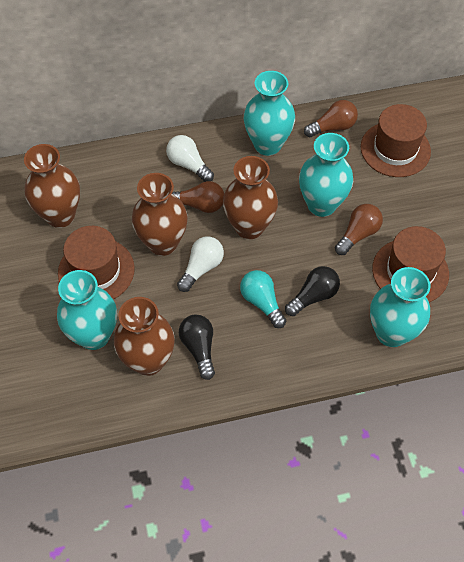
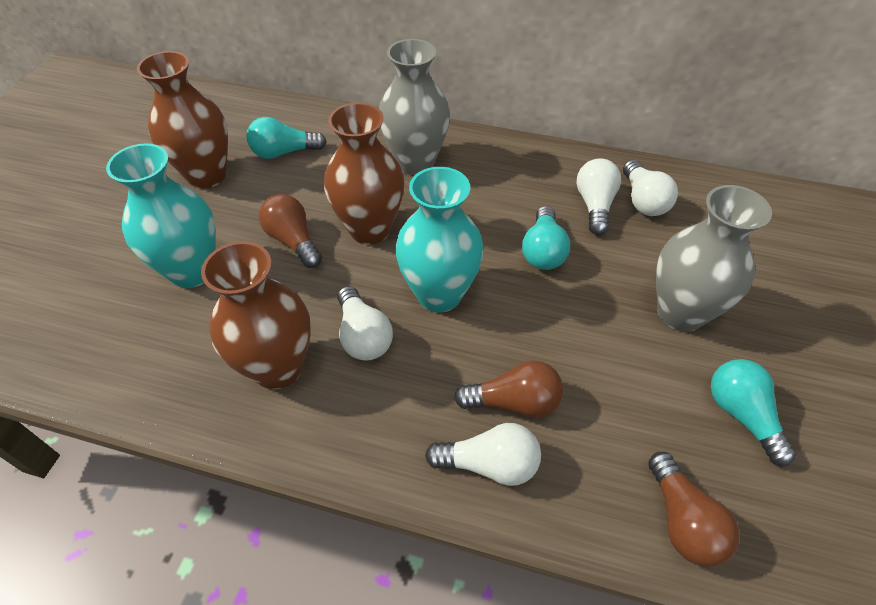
black light bulb: [179,315,215,380] [285,266,340,316] = 2 -> none = 0
brown hat: [58,226,135,300] [361,104,431,177] [372,226,449,302] = 3 -> none = 0
brown vase: [24,144,80,228] [114,297,175,376] [132,173,188,256] [223,156,278,239] = 4 -> [137,51,228,189] [201,241,311,389] [324,102,404,245] = 3
grey vase: none = 0 -> [379,39,450,175] [656,185,772,332] = 2
turquoise light bulb: [240,270,286,328] = 1 -> [246,117,327,159] [522,206,570,270] [711,359,796,466] = 3
turquoise vase: [57,270,117,350] [244,71,295,156] [299,133,353,217] [370,267,430,347] = 4 -> [106,143,216,288] [395,167,484,313] = 2
white light bulb: [166,135,214,182] [177,236,224,292] = 2 -> [337,286,393,361] [425,423,541,486] [576,158,621,235] [623,160,678,216] = 4

